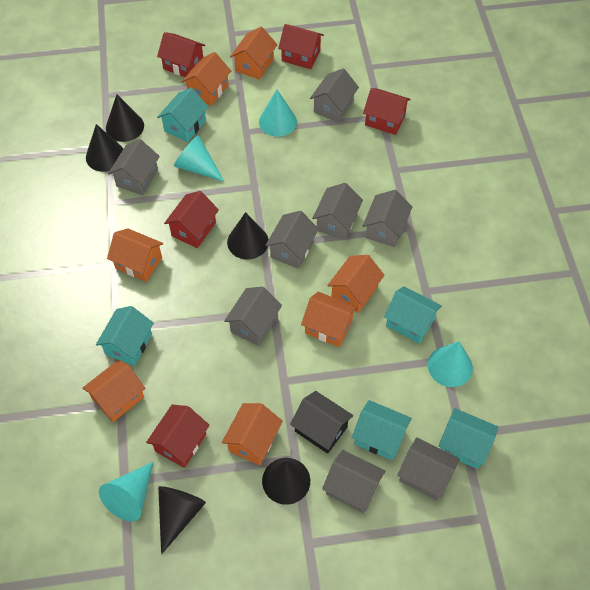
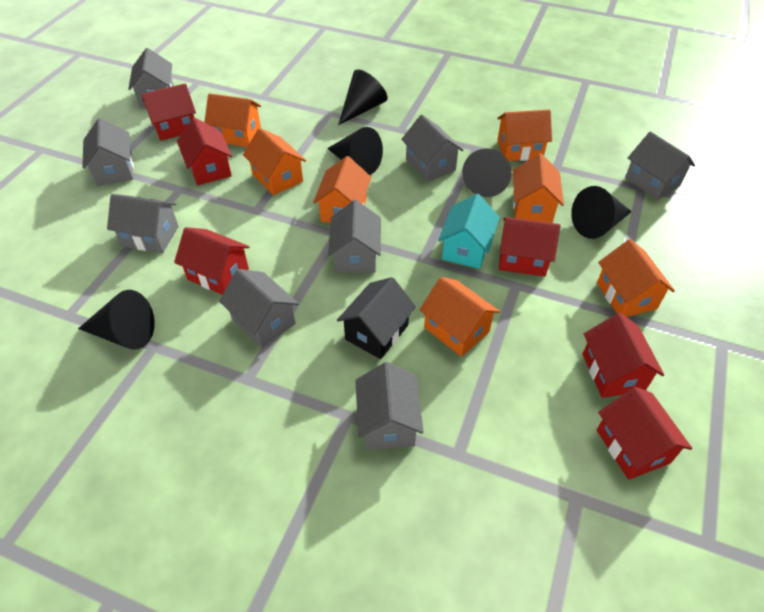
red house: [146,405,209,468] [157,32,206,77] [164,191,219,248] [278,24,324,69] [363,88,411,135] = 5 -> [142,83,196,141] [174,227,250,295] [177,118,232,185] [499,217,561,277] [583,313,664,398] [597,387,692,480] = 6
turquoise cone: [99,462,154,521] [174,135,225,182] [259,89,297,137] [428,341,473,387] = 4 -> none = 0
turquoise house: [96,306,154,366] [157,88,208,142] [352,400,412,460] [384,286,442,344] [439,408,498,469] = 5 -> [438,194,500,269] = 1

